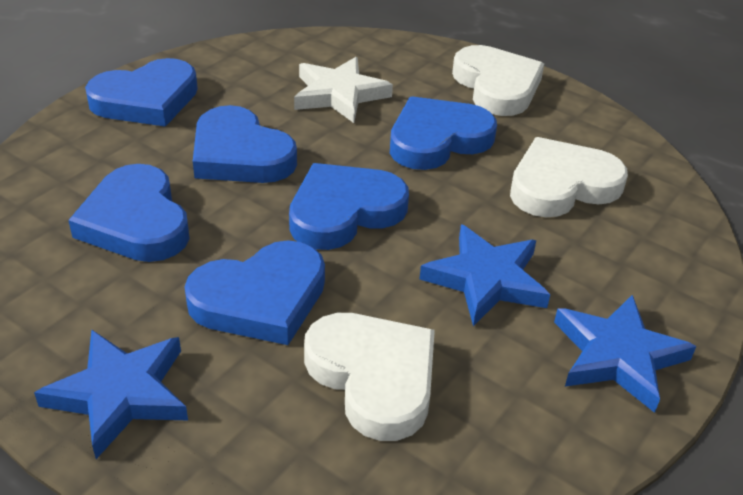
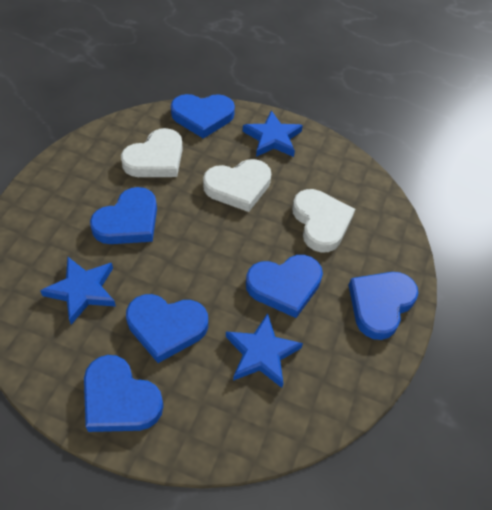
white star: [294,57,393,123] = 1 -> none = 0

